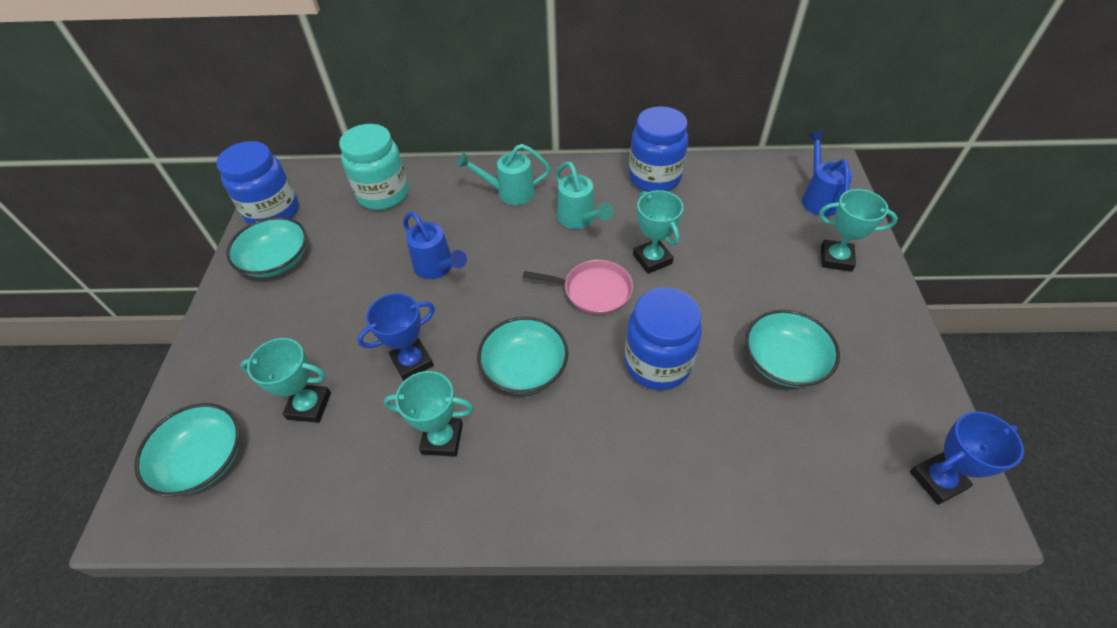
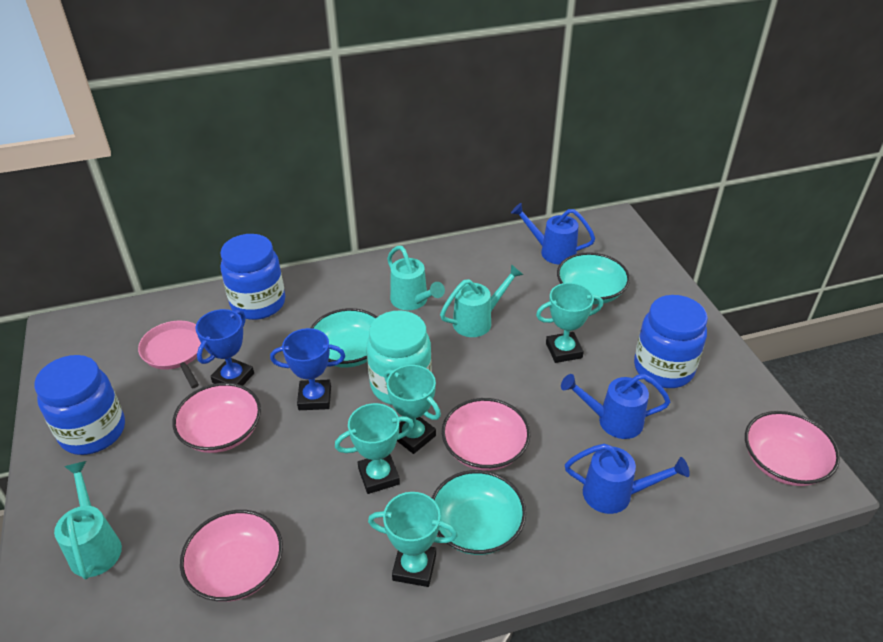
blue watering can: [403,212,467,279] [802,131,853,216] = 2 -> [511,203,595,265] [561,374,670,439] [565,444,690,514] = 3
pink bowl: none = 0 -> [172,383,261,453] [180,510,283,602] [442,398,530,471] [745,411,840,486] = 4
turquoise bowl: [134,403,240,497] [226,217,307,277] [478,317,569,394] [745,310,840,387] = 4 -> [311,308,377,368] [432,470,526,555] [557,252,630,304] = 3
turquoise watering can: [457,144,551,205] [556,162,613,229] = 2 -> [54,461,122,580] [387,246,445,310] [440,264,523,337] = 3

